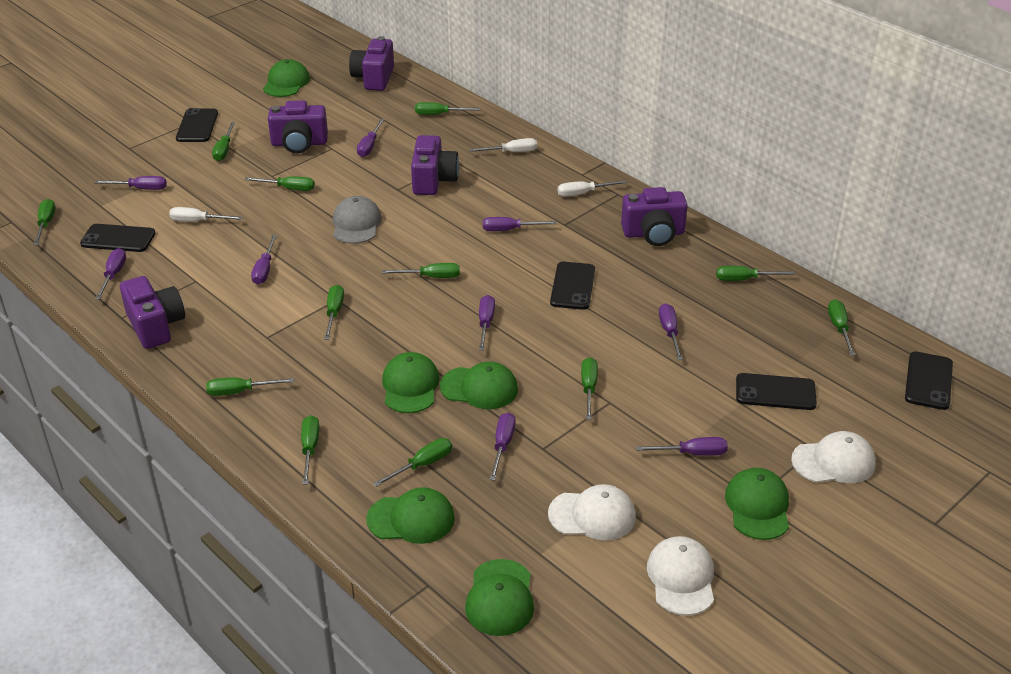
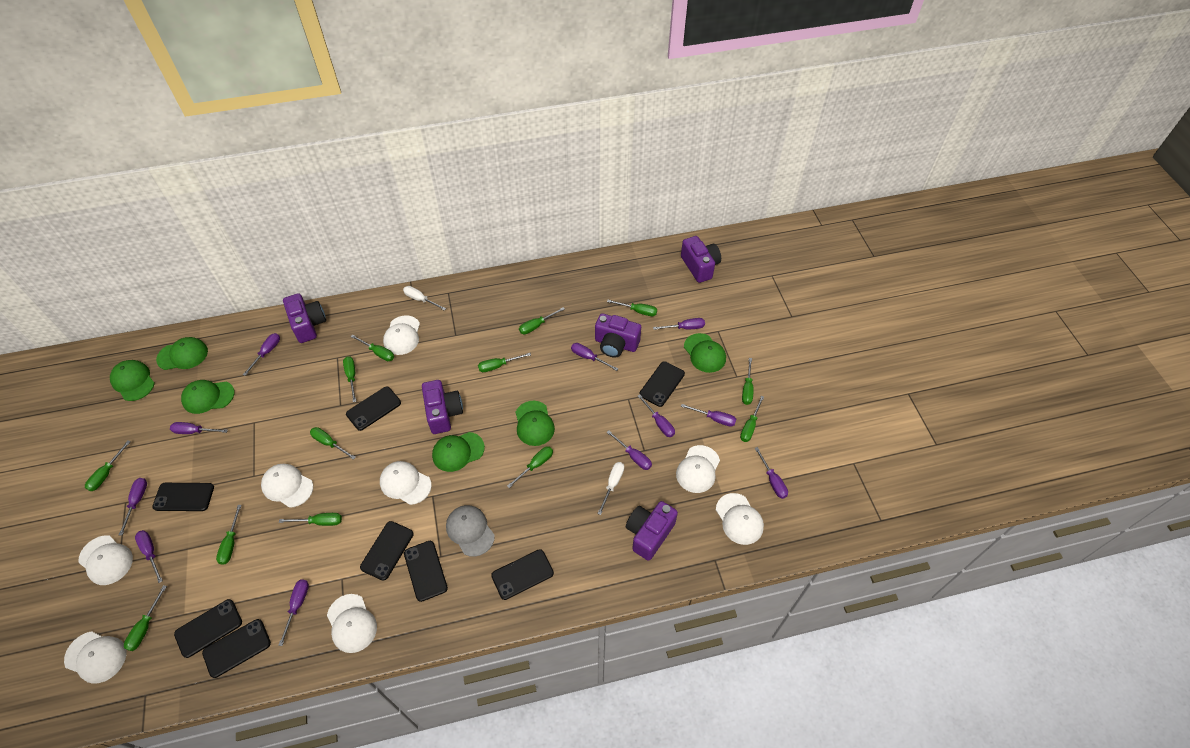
black phone: [80,224,155,252] [176,108,218,142] [550,262,595,310] [736,373,817,410] [905,352,953,410] = 5 -> [152,483,214,511] [174,599,242,658] [202,619,271,678] [346,387,401,431] [360,521,414,581] [404,541,448,602] [491,549,554,600] [639,361,685,407] = 8
green screwdriver: [33,199,55,245] [206,378,294,396] [212,122,236,161] [245,176,315,191] [301,415,319,485] [324,285,344,339] [373,438,452,487] [382,263,460,278] [415,102,480,115] [581,357,598,420] [716,266,795,281] [828,299,855,356] = 12 -> [85,441,131,491] [124,585,167,651] [216,505,242,565] [279,513,342,526] [310,427,356,460] [343,356,356,402] [350,334,394,361] [478,353,531,372] [507,446,553,488] [519,307,565,334] [607,300,657,316] [740,396,764,442] [742,358,753,405] = 13
purple screwdriver: [95,176,167,190] [95,248,126,299] [251,235,277,285] [357,119,384,157] [479,295,495,351] [483,217,557,231] [489,412,516,481] [636,437,728,456] [659,303,683,360] = 9 -> [119,478,147,536] [135,530,163,583] [170,422,228,434] [243,333,280,376] [278,579,309,646] [571,343,618,371] [606,430,652,470] [638,395,675,437] [653,318,705,330] [681,404,736,427] [755,447,788,499] = 11
white cap: [548,484,636,540] [647,536,714,616] [791,431,876,483] = 3 -> [64,631,126,684] [78,535,133,585] [261,464,313,508] [327,594,377,653] [380,461,432,505] [383,315,420,355] [676,445,720,493] [716,493,764,545] = 8
white screwdriver: [169,207,243,222] [469,138,537,152] [558,180,627,197] = 3 -> [403,286,446,311] [597,462,624,515] = 2

